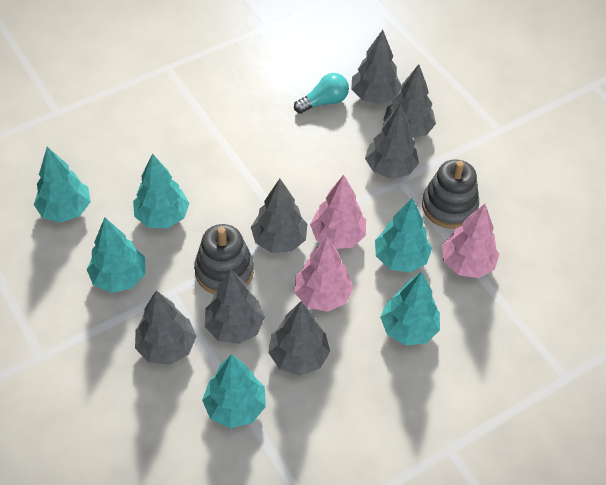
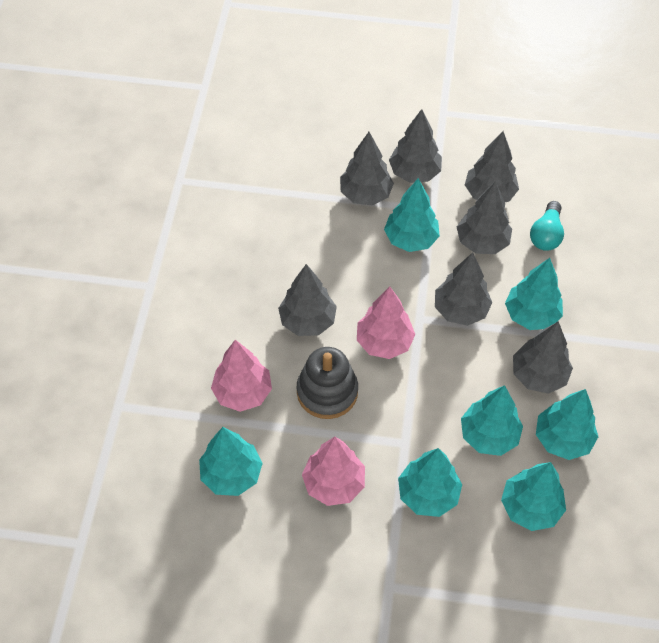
grey stacking toy: [194,224,254,294] [422,159,479,229] = 2 -> [297,347,358,419] = 1
turquoise tree: [34,147,91,222] [87,217,145,293] [133,153,189,228] [202,354,266,428] [375,198,432,273] [380,271,440,345] = 6 -> [199,427,263,496] [384,178,440,252] [398,448,462,517] [461,385,523,456] [501,462,566,531] [505,258,563,330] [536,389,598,460] = 7

